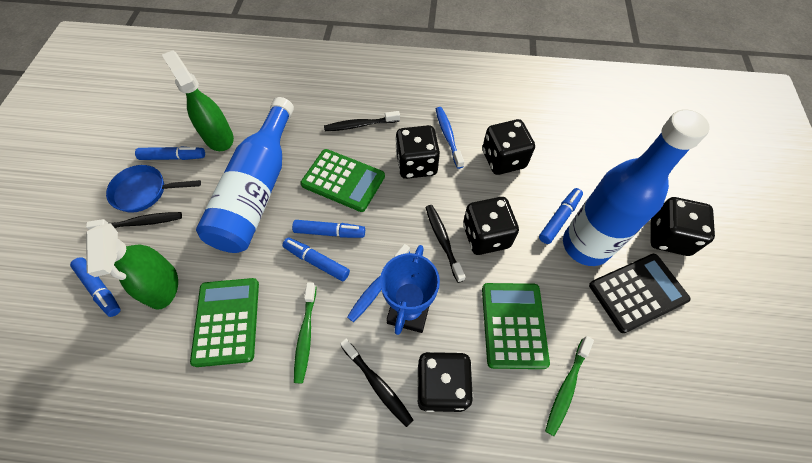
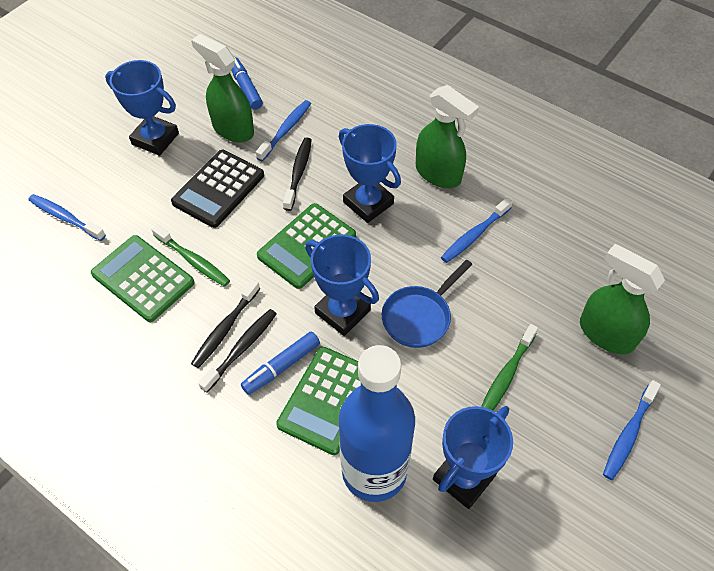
black dice: [395,125,440,179] [417,352,473,412] [463,197,519,255] [482,119,535,175] [650,197,715,256] = 5 -> none = 0
black toothbrush: [86,212,182,230] [324,111,400,131] [340,339,414,427] [425,205,466,283] = 4 -> [191,279,260,368] [198,309,277,393] [283,137,312,211] = 3
blue bottle: [196,97,294,253] [563,109,710,266] = 2 -> [339,345,415,502] = 1
blue marker: [70,257,121,317] [135,146,205,160] [282,238,350,281] [292,220,365,238] [539,188,583,244] = 5 -> [231,57,263,110] [241,331,320,395] = 2
blue toothbrush: [347,244,410,322] [436,107,464,169] = 2 -> [28,194,106,241] [256,100,311,161] [441,197,513,263] [603,380,661,480] = 4
blue trophy: [380,245,440,335] = 1 -> [105,60,179,156] [305,234,379,336] [339,124,401,223] [433,406,513,509] = 4
green spray bottle: [86,223,178,310] [162,50,234,151] = 2 -> [191,34,254,142] [416,85,479,188] [580,244,665,354] = 3

